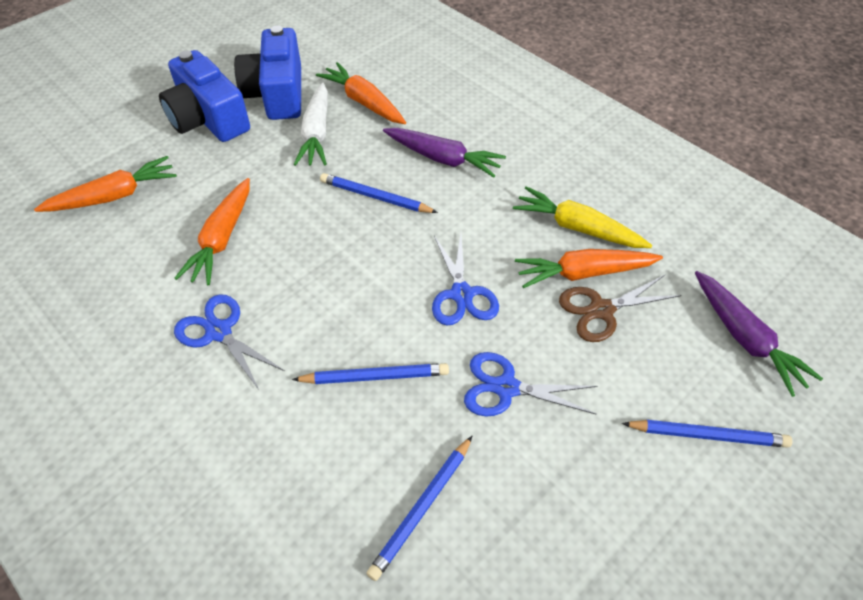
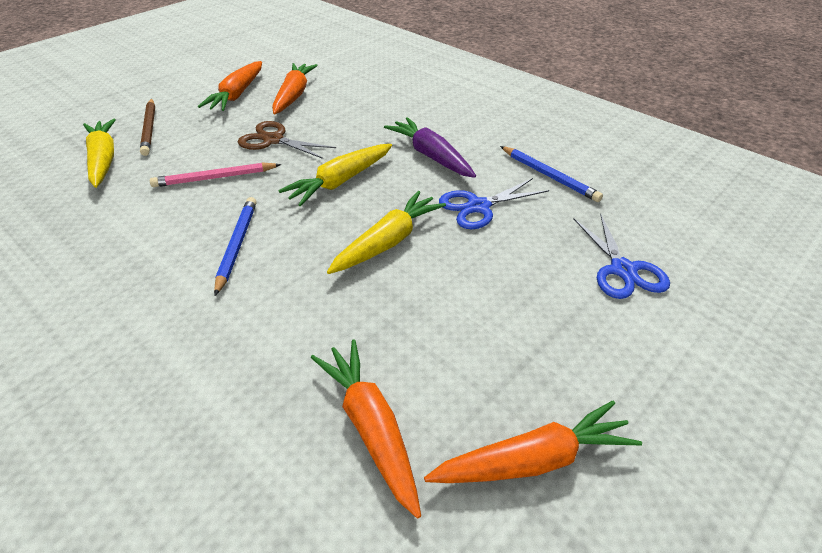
blue camera: [159,50,250,142] [234,25,301,120] = 2 -> none = 0
blue pencil: [292,363,449,384] [320,173,438,213] [366,436,472,581] [622,420,792,448] = 4 -> [214,197,257,296] [500,146,603,202] = 2
blue scissors: [174,294,285,390] [432,234,499,325] [464,352,597,417] = 3 -> [439,178,549,229] [573,213,670,299] = 2
brown pencil: none = 0 -> [140,99,155,156] = 1
pink pencil: none = 0 -> [150,163,281,187] = 1
purple carrot: [383,128,506,178] [695,271,823,397] = 2 -> [384,117,476,178] = 1
white carrot: [293,83,328,166] = 1 -> none = 0
yellow carrot: [513,186,652,248] = 1 -> [83,119,116,188] [278,144,392,206] [327,191,446,274] = 3

